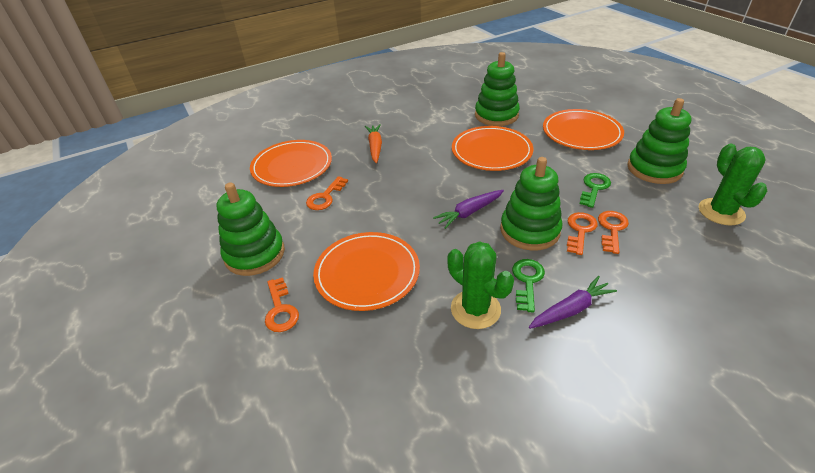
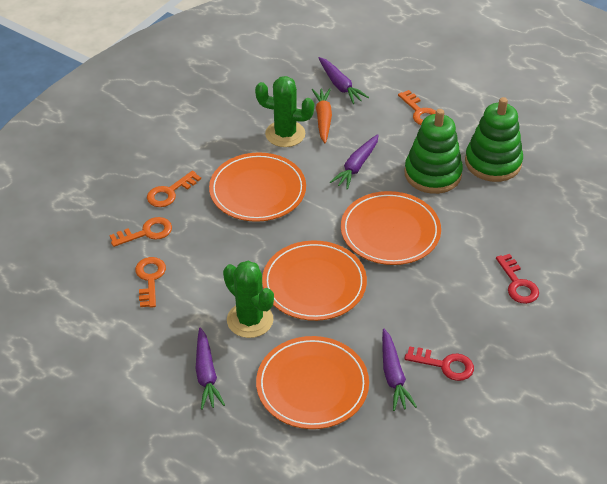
green key: [512,259,545,312] [580,173,611,208] = 2 -> none = 0
green stacking toy: [217,182,285,276] [475,52,520,126] [500,157,563,251] [627,98,691,184] = 4 -> [404,109,463,194] [465,97,523,182] = 2
purple carrot: [433,190,504,229] [529,276,617,329] = 2 -> [196,328,225,410] [319,57,369,104] [330,134,379,190] [382,329,417,411] = 4
red key: none = 0 -> [404,346,474,381] [496,254,539,304] = 2

